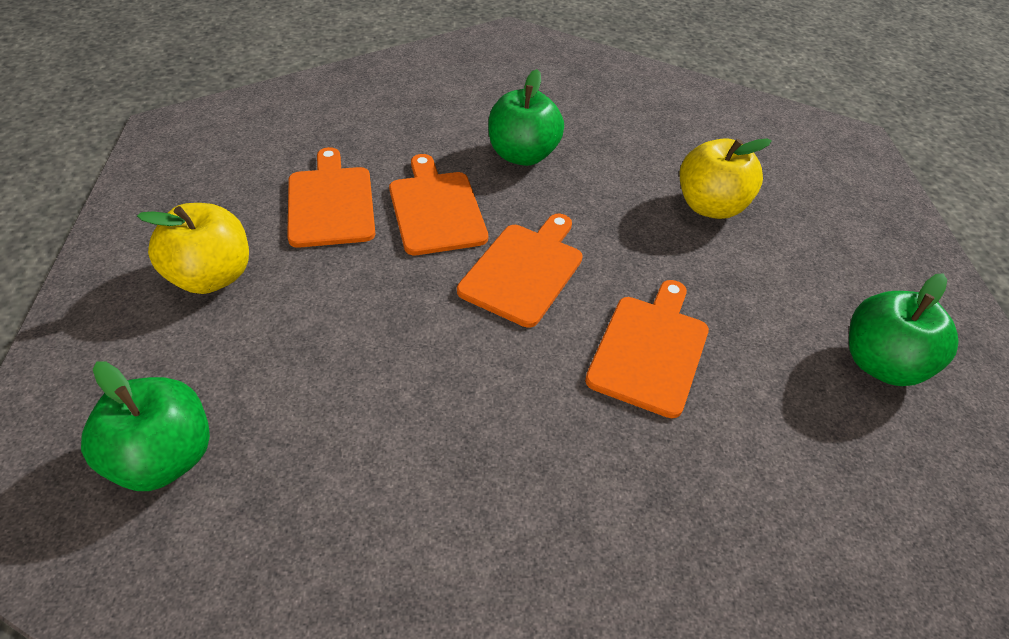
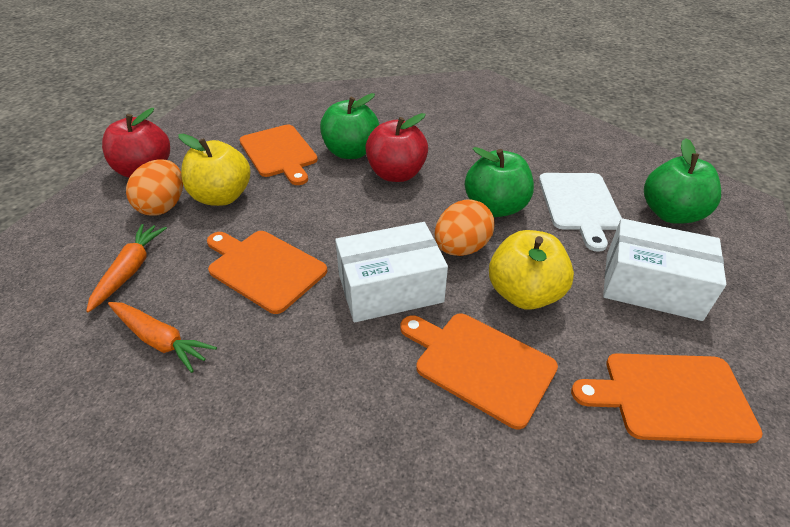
orange carrot: none = 0 -> [86,224,167,313] [108,302,217,373] = 2
orange egg: none = 0 -> [126,159,183,216] [434,199,495,256] = 2
red apple: none = 0 -> [102,108,170,178] [365,113,428,182] = 2
white box: none = 0 -> [335,222,448,322] [603,218,726,321] = 2
white cutting board: none = 0 -> [539,173,622,252] = 1

